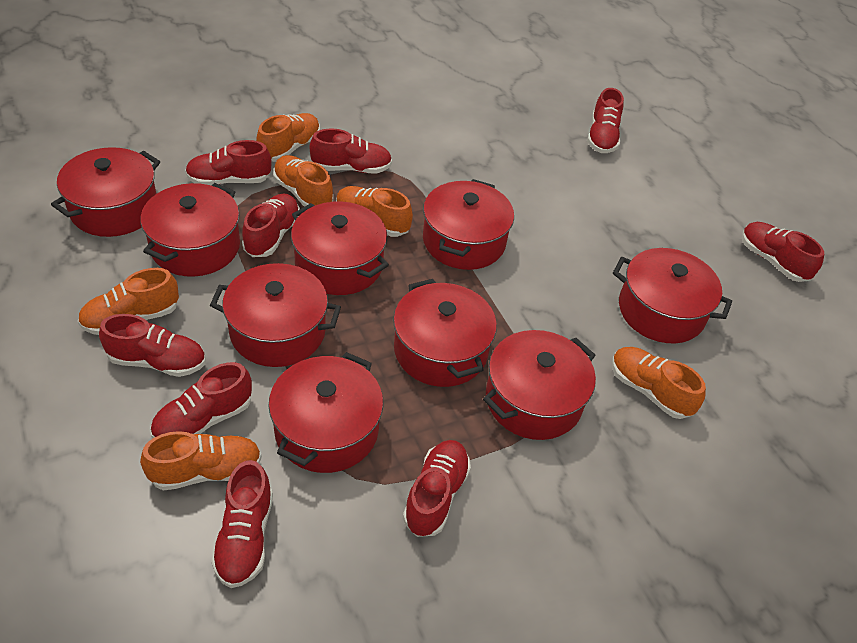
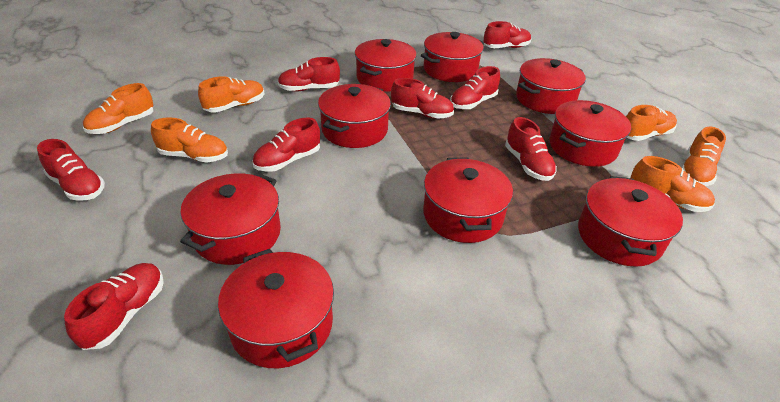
red shoe: [99,314,206,377] [150,362,252,439] [185,140,271,185] [211,460,273,588] [242,194,300,257] [310,129,392,174] [403,440,471,537] [587,88,624,153] [742,222,824,282] = 9 -> [37,139,105,201] [64,263,164,350] [252,118,320,172] [278,57,340,91] [391,78,454,119] [450,66,500,110] [483,21,531,48] [505,117,557,181] = 8

